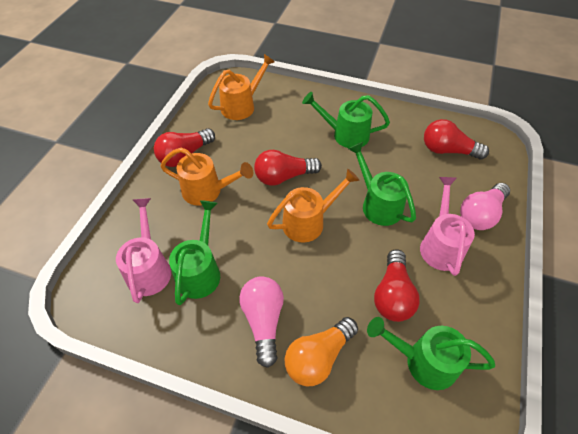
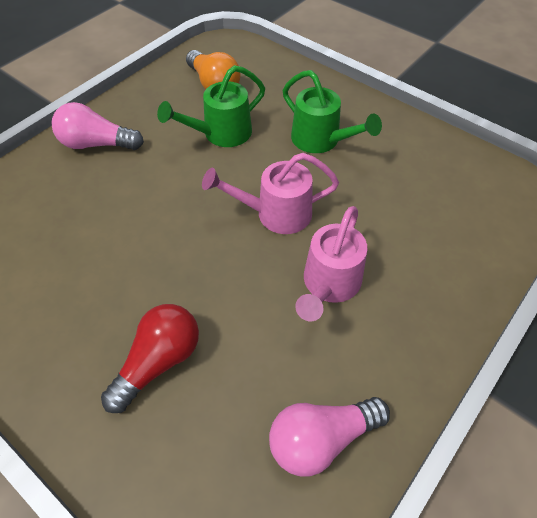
green watering can: [169,200,220,305] [302,92,390,148] [348,142,416,226] [367,317,495,390] = 4 -> [157,65,265,147] [283,70,382,153] = 2
orange watering can: [161,148,253,206] [208,54,275,120] [267,168,360,243] = 3 -> none = 0
red light bulb: [154,128,215,167] [254,150,322,186] [374,250,420,322] [424,119,489,160] = 4 -> [101,304,199,413] = 1

